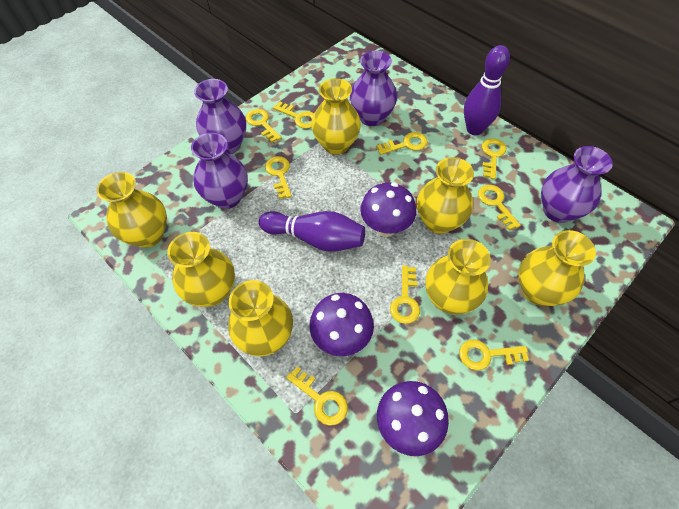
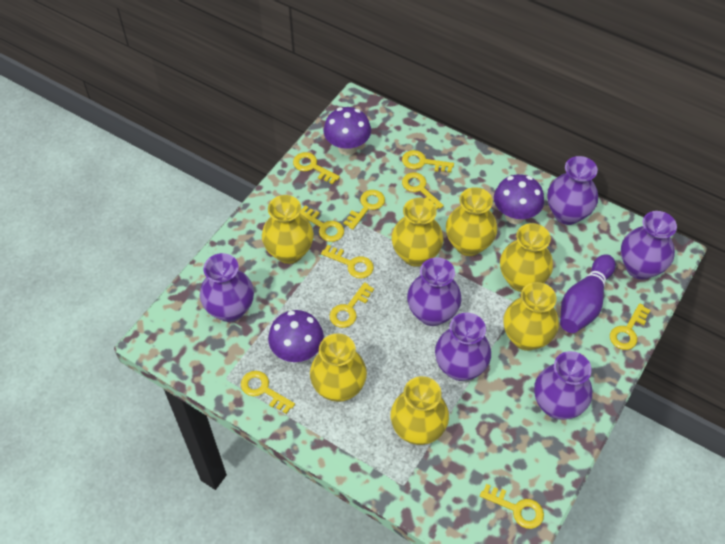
purple bowling pin: [259,211,365,252] [464,45,510,135] = 2 -> [560,254,616,333] = 1
purple vase: [191,133,248,209] [194,79,246,154] [350,51,397,126] [541,146,613,223] = 4 -> [200,253,254,322] [407,257,462,326] [435,313,491,381] [534,351,592,420] [547,156,598,225] [621,211,677,280] = 6
yellow key: [246,109,282,143] [265,156,292,199] [273,102,314,129] [286,367,348,426] [377,132,427,155] [390,266,420,324] [459,340,529,371] [478,185,521,230] [482,138,506,179] = 9 -> [241,371,295,414] [293,152,340,185] [300,205,344,242] [321,245,374,279] [329,282,374,328] [344,190,385,230] [402,150,454,173] [402,172,444,210] [480,484,544,529] [610,303,650,350] = 10

